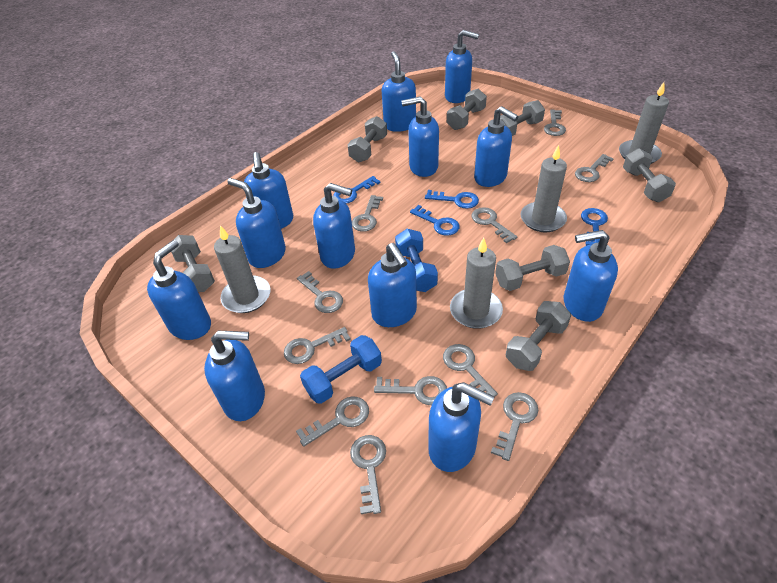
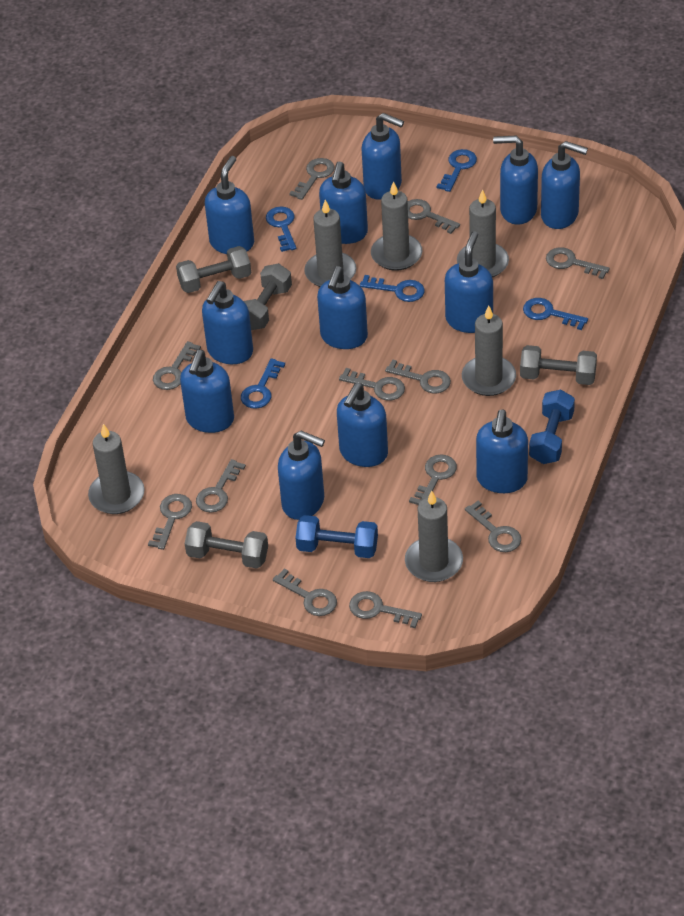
blue key: [333,176,380,204] [410,205,460,236] [425,190,479,209] [581,208,608,246] = 4 -> [241,358,285,409] [266,207,296,252] [360,275,425,302] [436,149,477,192] [523,298,588,330] = 5
grey candle: [214,225,271,313] [450,238,503,329] [521,145,567,232] [619,82,669,164] = 4 -> [88,424,145,514] [304,200,356,287] [371,181,422,271] [405,491,463,582] [457,189,509,278] [462,305,516,396] = 6
grey dumbbell: [171,235,215,292] [348,116,387,162] [447,89,487,130] [495,245,570,291] [500,100,545,136] [506,301,571,371] [623,148,676,202] = 7 -> [176,246,251,293] [185,521,268,569] [244,263,292,330] [520,345,597,385] = 4
grey key: [284,327,351,364] [296,396,369,447] [297,271,343,313] [350,435,386,514] [352,195,383,232] [374,376,447,405] [443,344,498,397] [471,207,517,243] [491,392,538,461] [544,110,566,136] [575,154,614,182] = 11 -> [148,494,192,550] [153,341,201,390] [196,459,246,513] [273,569,337,616] [289,158,335,200] [339,368,405,401] [349,591,422,628] [385,359,451,393] [408,199,460,234] [409,455,457,505] [465,501,521,552] [546,247,610,279] = 12

